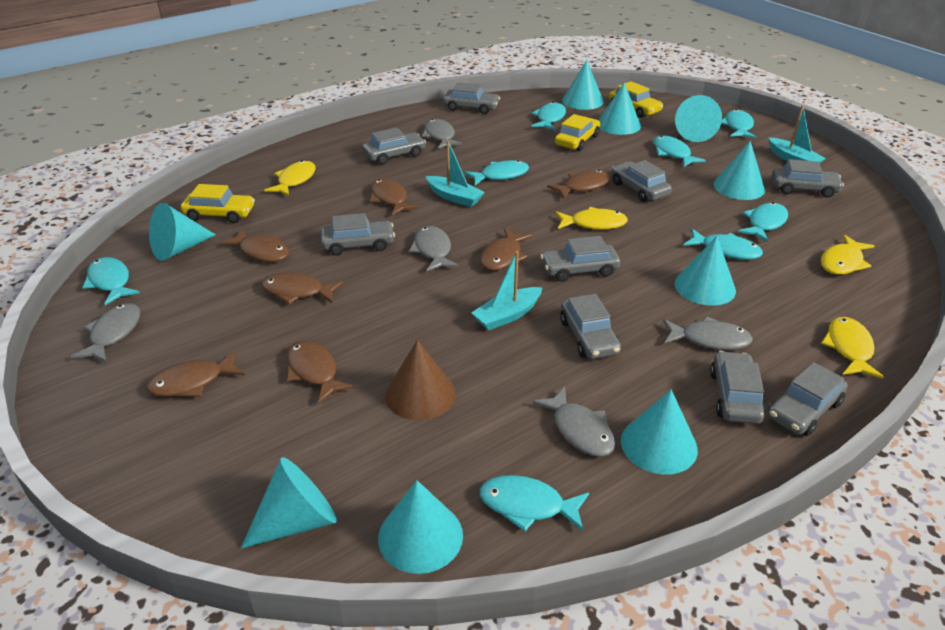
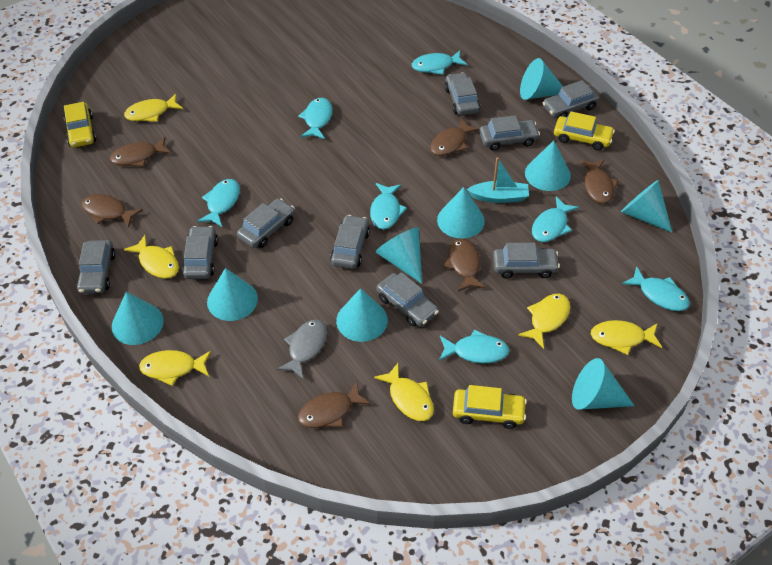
brown cone: [385,340,456,420] = 1 -> none = 0
brown fish: [146,351,245,397] [220,229,289,262] [261,272,343,304] [287,341,354,403] [370,178,419,216] [480,228,532,271] [547,170,610,199] = 7 -> [81,194,143,228] [110,137,171,167] [298,382,371,428] [430,119,480,156] [444,238,486,292] [579,159,619,204] = 6
grey fish: [71,303,140,362] [409,226,459,271] [422,119,463,149] [533,387,615,457] [663,316,753,350] = 5 -> [277,319,327,380] = 1
turquoise boat: [426,140,485,207] [471,251,542,330] [769,105,826,164] = 3 -> [467,157,529,203] = 1
turquoise fish: [82,257,140,305] [464,160,529,185] [480,475,589,531] [531,102,566,130] [653,135,706,167] [684,229,763,260] [721,109,756,138] [738,202,788,242] = 8 -> [197,179,240,227] [298,98,333,139] [370,183,407,229] [412,50,467,75] [439,329,509,363] [532,197,579,242] [622,266,690,311] = 7
yellow fish: [264,160,316,196] [556,207,628,230] [821,234,874,275] [821,317,884,378] = 4 -> [124,94,183,122] [124,235,179,278] [139,350,211,386] [374,363,434,421] [518,294,570,349] [591,320,662,355] = 6

